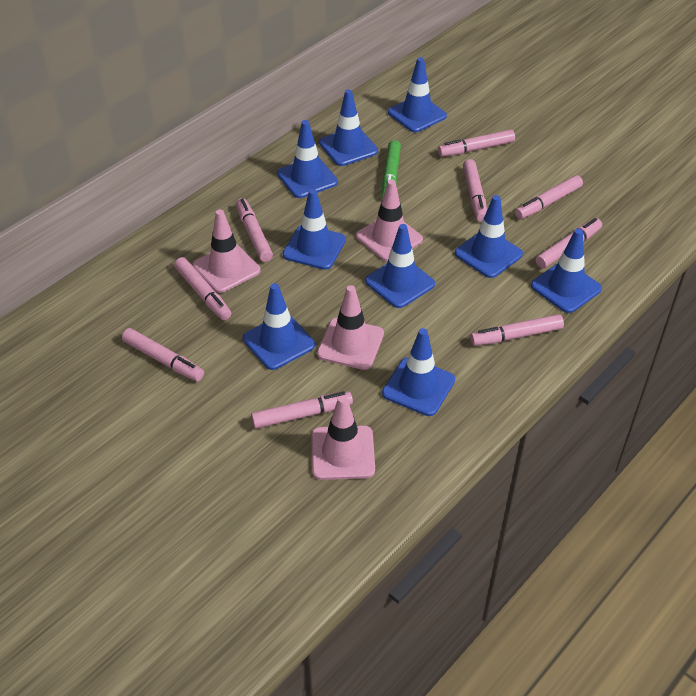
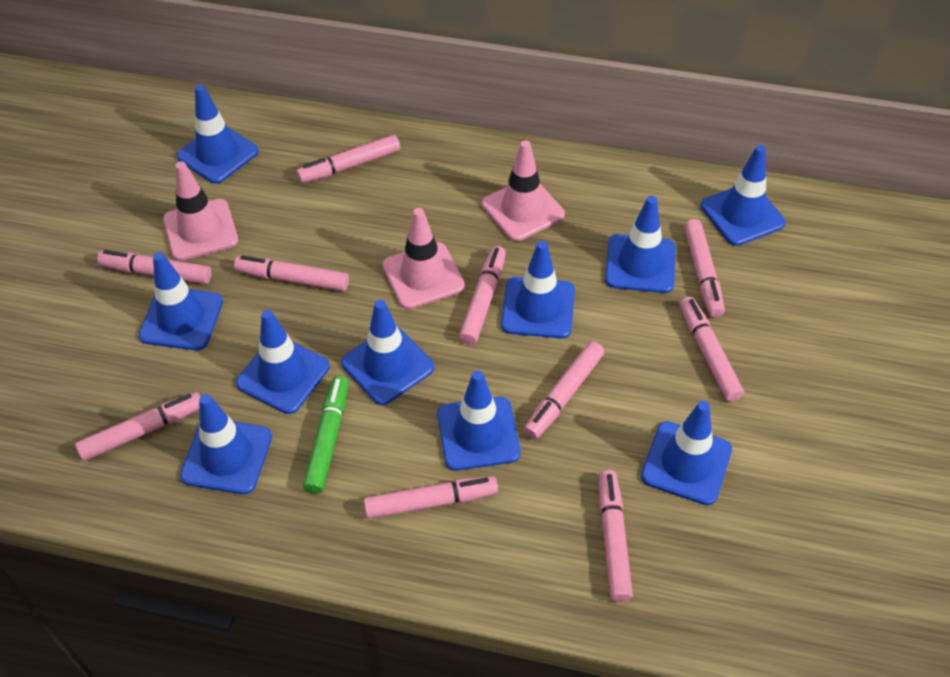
blue traffic cone: [243,283,315,370] [277,120,338,198] [283,189,346,270] [319,90,378,166] [365,224,435,308] [382,328,455,416] [388,57,447,132] [455,195,523,278] [531,229,602,313] = 9 -> [138,252,223,351] [177,84,259,184] [180,394,272,495] [236,310,330,414] [341,300,434,405] [437,370,521,471] [501,241,575,339] [605,196,676,293] [641,401,732,505] [701,145,786,246] = 10
pink marker: [122,328,204,382] [174,257,231,320] [236,198,273,262] [251,391,353,429] [438,129,515,157] [463,159,487,222] [470,314,564,346] [515,175,583,219] [536,218,602,268] = 9 -> [75,392,200,461] [97,250,212,284] [234,255,349,291] [297,135,400,183] [364,476,498,519] [459,246,506,345] [524,341,604,439] [599,470,633,602] [680,297,744,402] [684,219,725,317] = 10
pink traffic cone: [193,210,261,293] [311,395,375,480] [317,285,384,370] [356,179,423,261] = 4 -> [163,161,238,261] [382,208,465,309] [482,140,565,241] = 3

